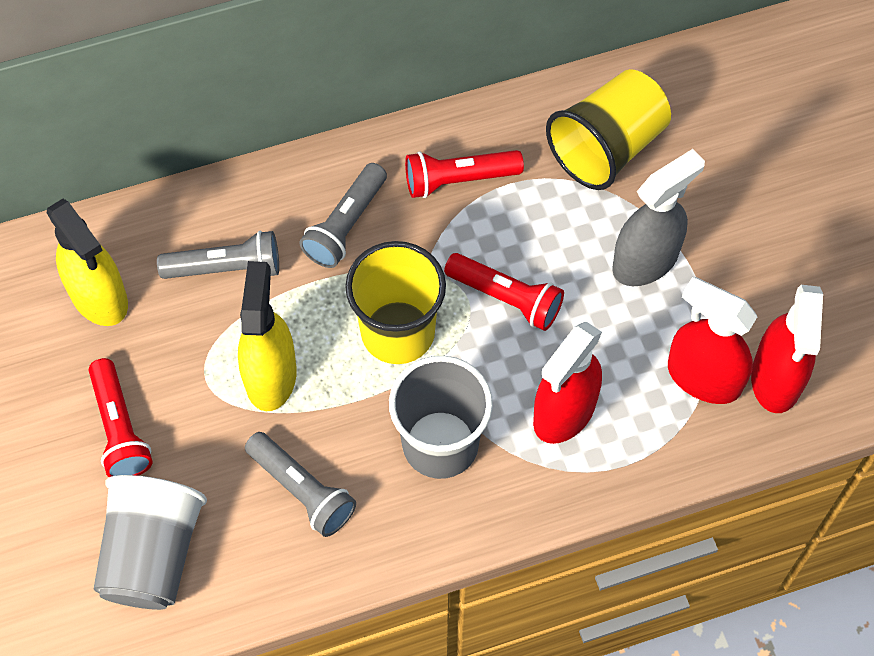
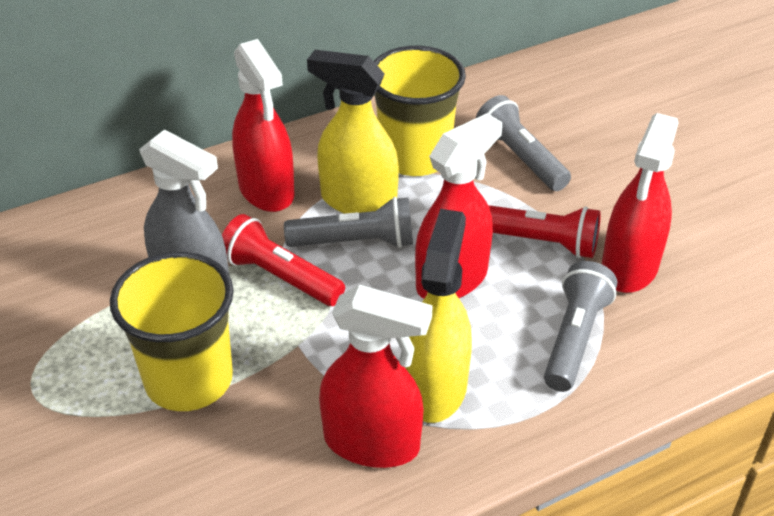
grey cup: [93,475,207,610] [389,356,493,479] = 2 -> none = 0
red flashlight: [89,358,153,477] [405,150,524,198] [444,253,564,331] = 3 -> [222,214,345,306] [488,205,601,258] = 2
red spray bottle: [533,322,602,444] [668,277,757,404] [751,285,823,413] = 3 -> [232,39,295,212] [319,285,433,468] [415,113,502,299] [602,113,679,293] = 4

